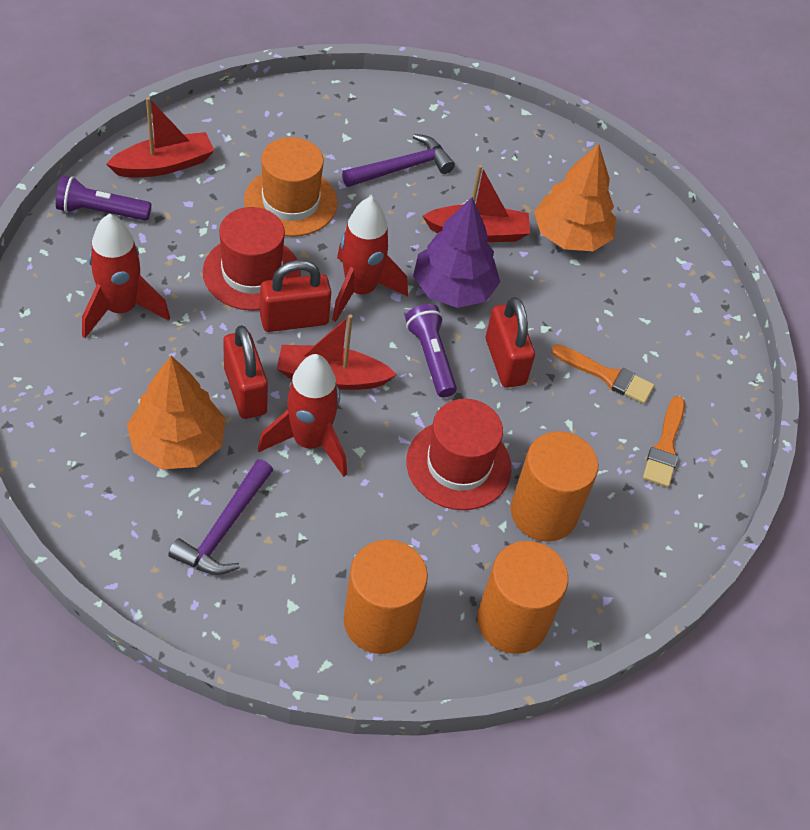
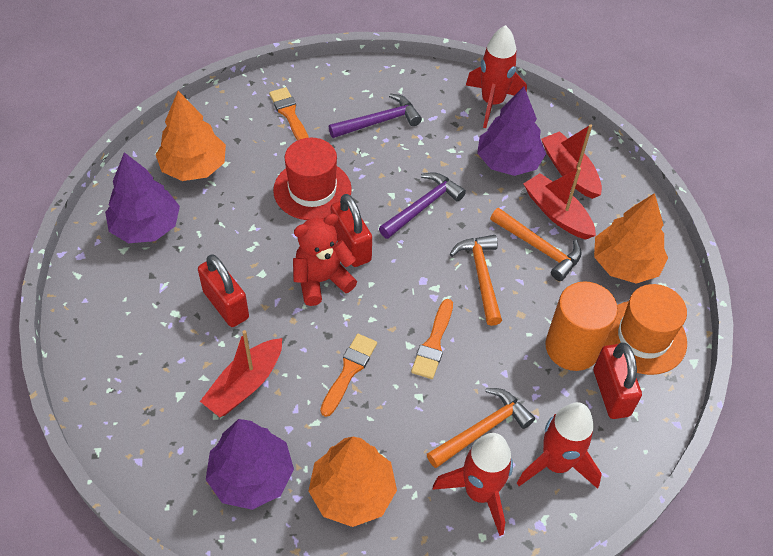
orange brush: [551,344,654,404] [643,396,685,487] = 2 -> [269,87,309,140] [320,334,377,417] [411,299,453,379] = 3
orange cylinder: [344,540,428,654] [477,541,568,654] [511,431,598,542] = 3 -> [546,281,618,371] = 1
orange hammer: none = 0 -> [427,388,535,468] [450,235,502,326] [490,208,582,281] = 3
orange tree: [127,356,226,469] [534,144,616,251] = 2 -> [155,91,226,181] [309,437,397,527] [594,193,668,284] = 3
purple flashlight: [56,176,151,221] [405,304,457,398] = 2 -> none = 0
purple tree: [413,197,500,308] = 1 -> [105,152,180,243] [206,419,294,510] [477,87,546,176] = 3
red hat: [203,207,301,311] [406,399,511,510] = 2 -> [273,138,352,220] = 1
red teddy bear: none = 0 -> [293,214,357,306] = 1

